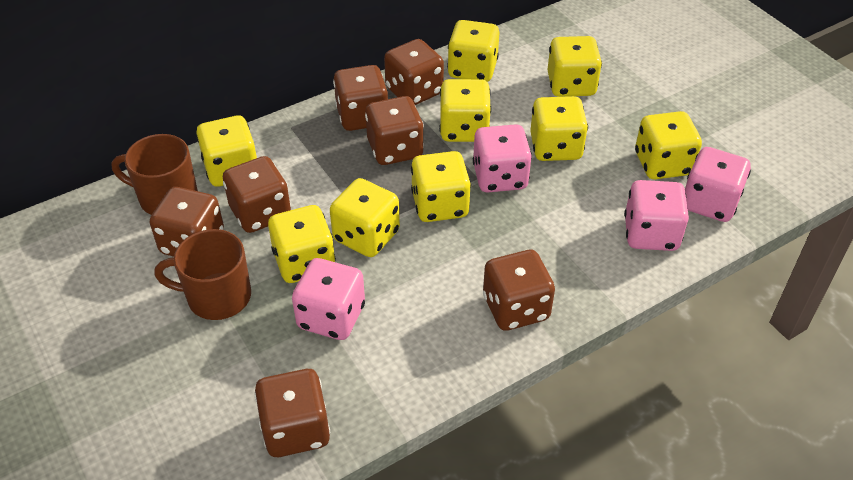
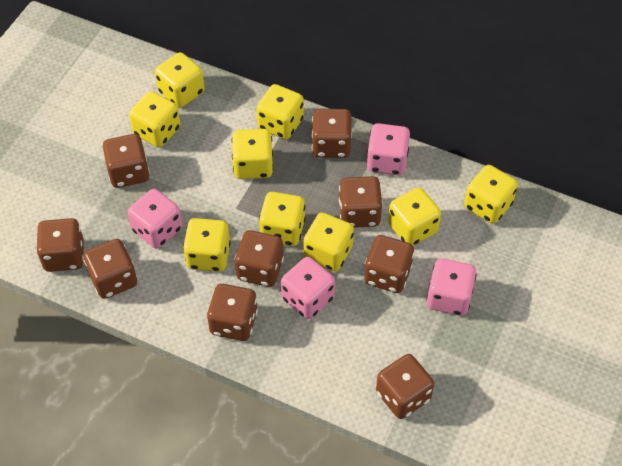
brown dice: [150,187,224,257] [223,156,291,233] [254,369,330,457] [333,65,388,131] [365,96,424,165] [384,39,444,105] [483,250,555,331] = 7 -> [36,218,84,272] [83,239,137,299] [102,134,150,188] [207,284,258,341] [235,230,284,287] [312,109,352,158] [339,176,383,228] [364,235,414,293] [376,354,434,419] = 9
brown mug: [111,134,198,215] [154,229,251,320] = 2 -> none = 0

